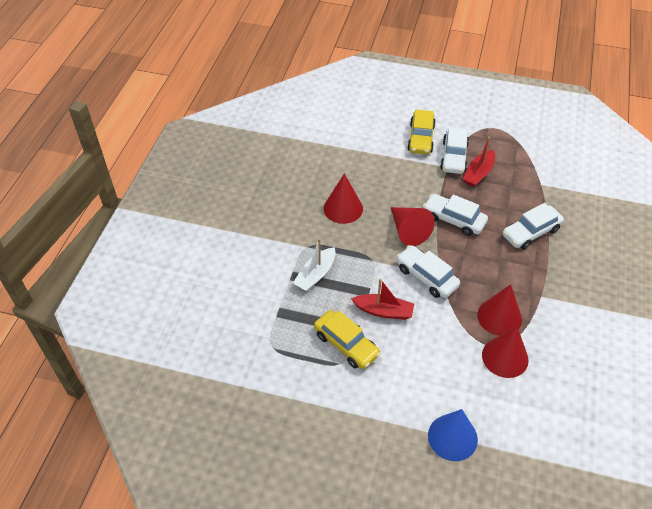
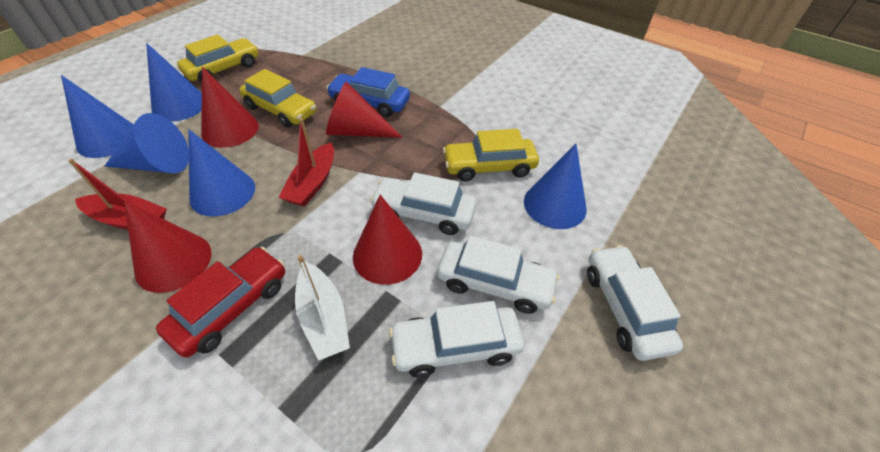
blue car: none = 0 -> [326,67,410,117] = 1
blue cone: [428,409,478,461] = 1 -> [61,75,134,158] [105,113,189,173] [146,43,202,122] [188,129,255,217] [524,144,587,229] = 5
red car: none = 0 -> [156,247,285,358] = 1
yellow car: [314,310,381,369] [407,110,436,154] = 2 -> [177,34,259,83] [239,69,316,128] [443,129,539,181] = 3

